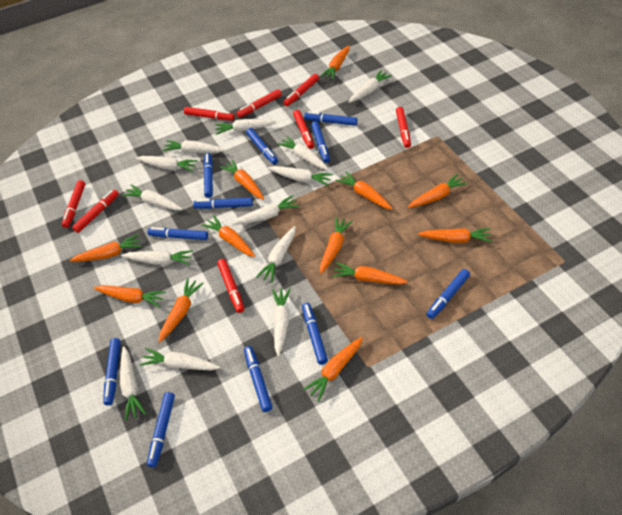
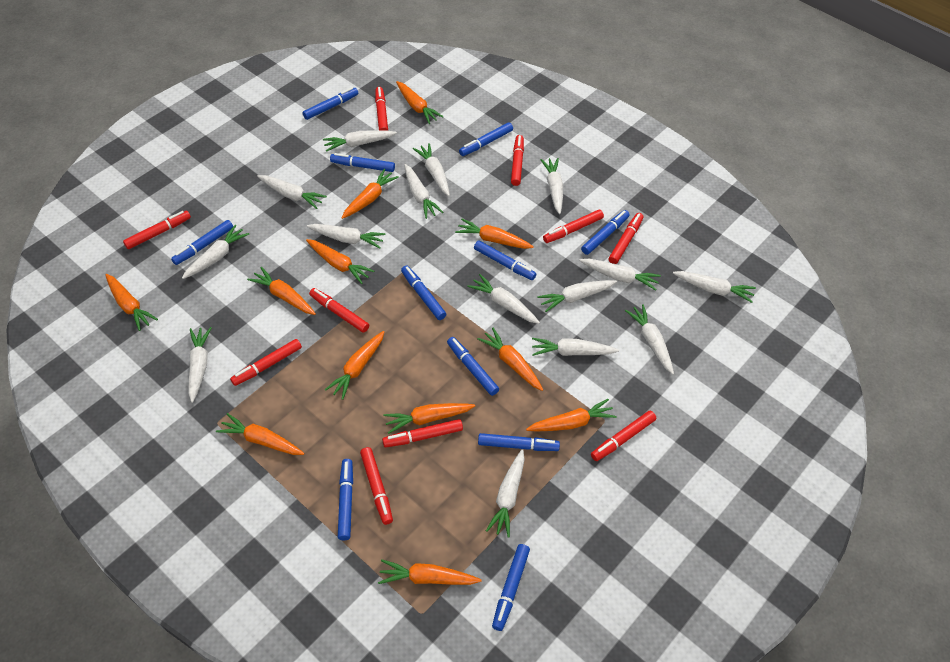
red marker: [62,180,85,228] [72,189,119,233] [184,107,235,120] [217,259,244,313] [236,89,282,118] [283,74,319,106] [293,110,314,149] [396,107,411,148] = 8 -> [123,211,191,249] [230,339,302,386] [309,288,369,333] [360,447,393,525] [375,87,388,131] [382,419,463,448] [511,135,524,186] [543,209,604,243] [591,411,656,461] [608,213,643,264] = 10
white carrot: [120,346,146,421] [121,250,193,265] [122,184,182,210] [136,156,198,172] [140,348,220,371] [162,140,225,153] [215,119,276,135] [232,195,299,225] [256,226,296,283] [268,166,333,186] [272,288,291,356] [277,136,328,170] [349,70,392,103] = 13 -> [182,225,249,279] [188,327,211,403] [257,175,327,209] [307,224,386,248] [323,130,397,152] [404,164,443,219] [413,143,450,196] [467,274,540,324] [486,449,525,538] [532,338,619,356] [537,280,617,312] [540,158,563,214] [579,259,661,290] [625,304,674,374] [673,271,756,303] = 15

